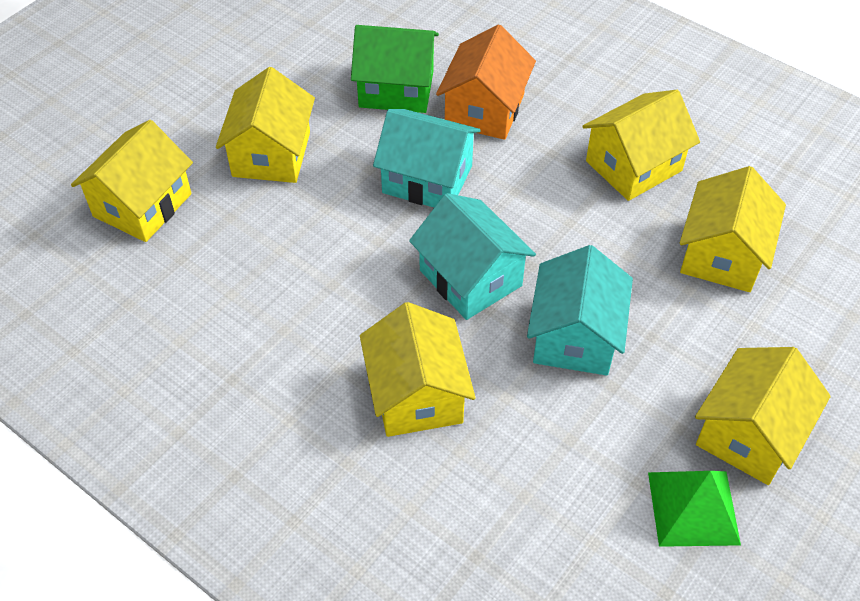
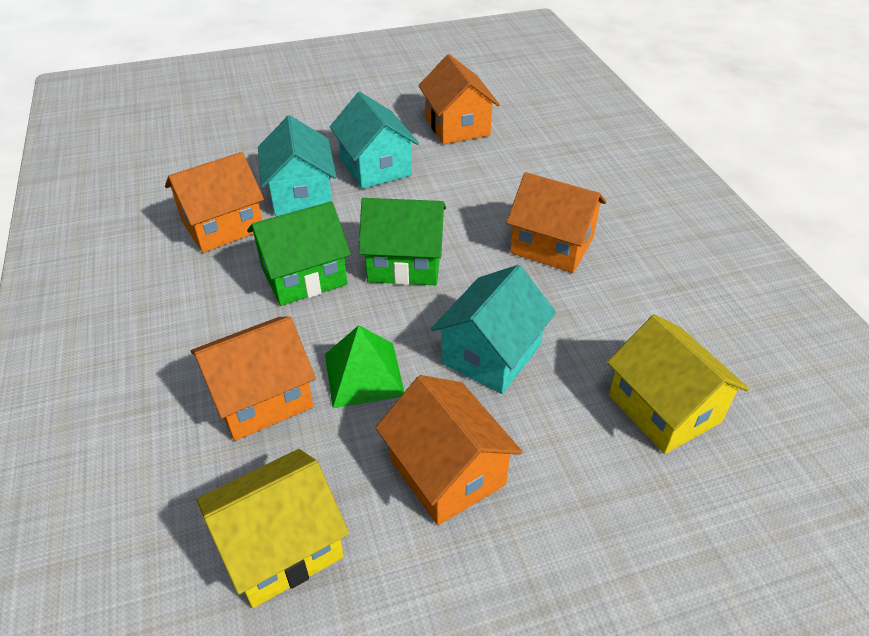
green house: [351,25,439,113] = 1 -> [247,201,351,306] [359,198,446,285] = 2
orange house: [436,25,536,140] = 1 -> [165,152,264,253] [191,316,316,441] [375,375,523,525] [418,54,500,144] [506,172,607,273] = 5
yellow house: [71,120,193,242] [216,67,315,183] [360,302,476,437] [582,90,700,201] [680,166,786,292] [695,347,831,485] = 6 -> [196,449,349,608] [607,314,749,454] = 2

